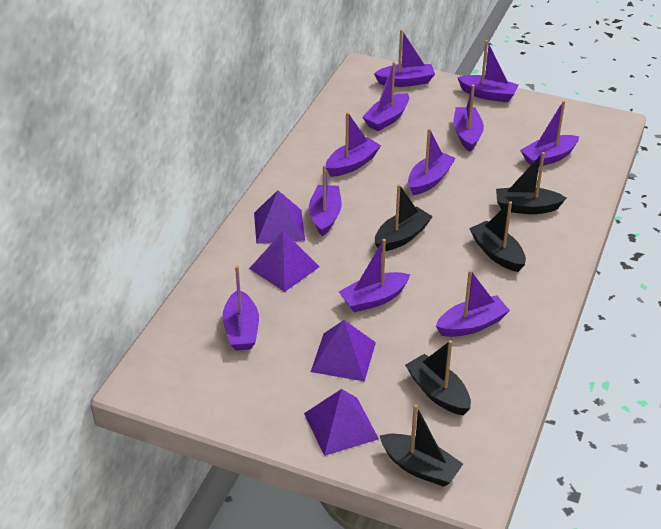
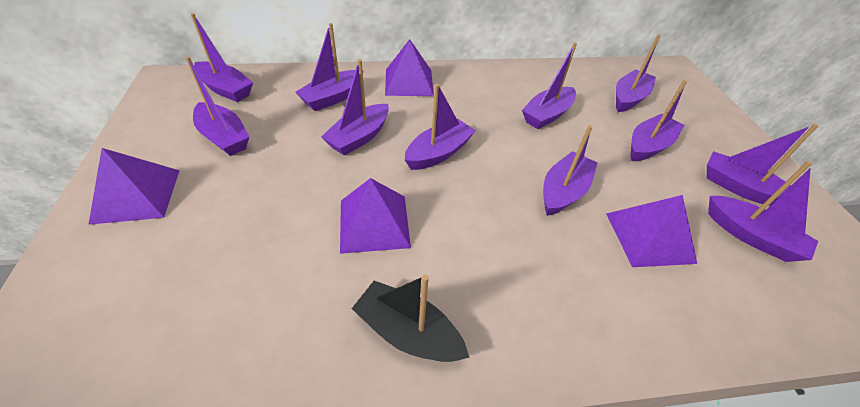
black boat: [375,184,433,251] [379,405,463,487] [405,340,471,415] [469,201,526,272] [496,152,566,214] = 5 -> [351,275,469,362] = 1

